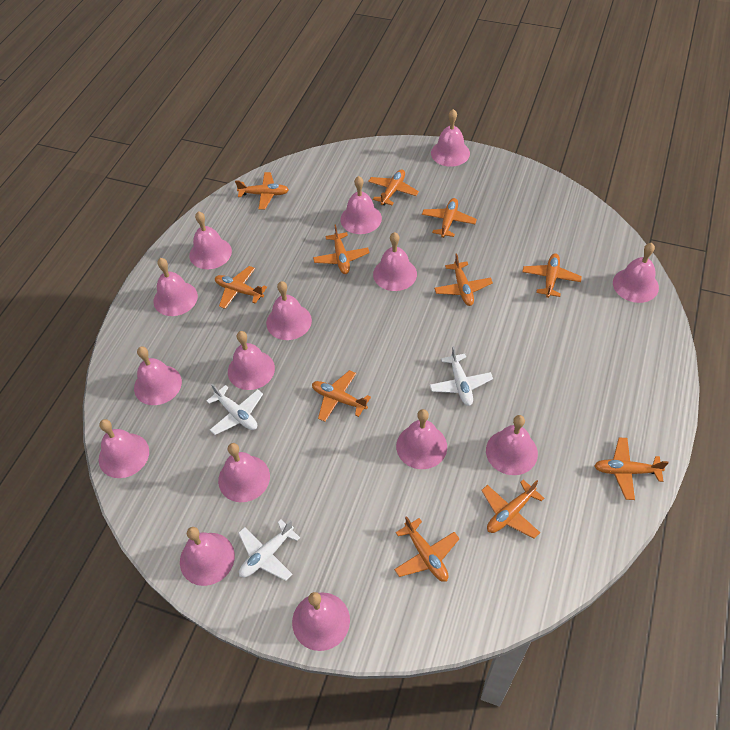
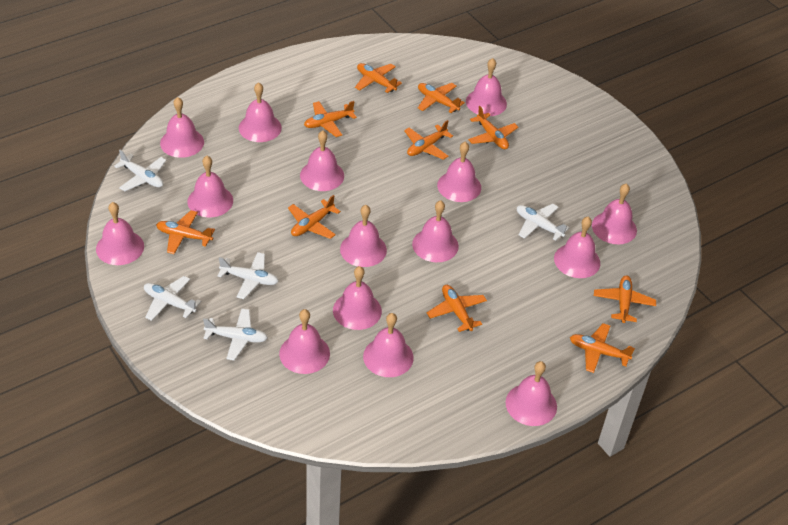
orange plane: [215,266,267,309] [235,172,289,209] [312,370,371,422] [313,224,370,274] [368,169,419,205] [394,516,460,582] [422,198,477,238] [434,254,493,306] [481,480,544,539] [522,253,582,298] [594,437,669,500] = 11 -> [156,210,215,254] [288,195,341,239] [304,101,357,137] [355,63,402,93] [404,120,453,160] [418,83,465,113] [427,285,487,332] [468,106,518,149] [570,323,635,373] [594,276,656,323] = 10
white plane: [207,384,263,435] [238,520,300,581] [430,346,493,406] = 3 -> [114,150,166,191] [144,276,201,321] [203,309,268,360] [218,252,279,299] [517,204,570,241] = 5

